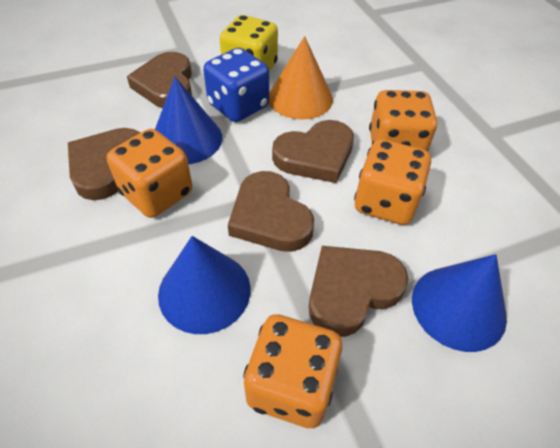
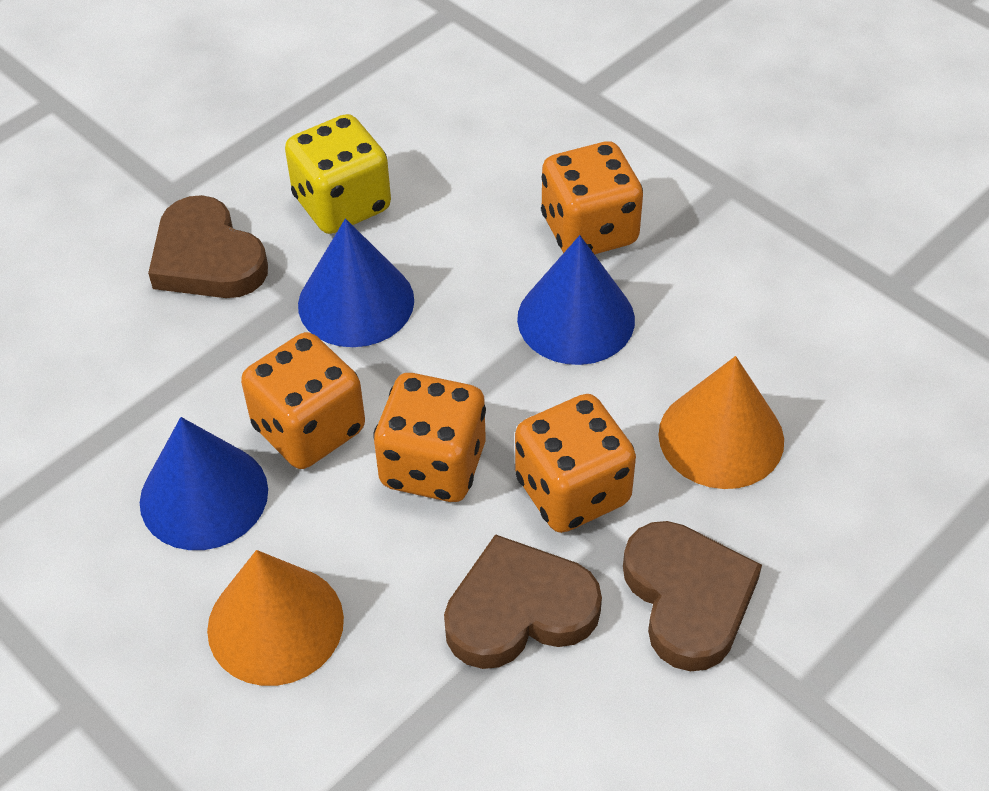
blue dice: [203,48,269,122] = 1 -> none = 0
brown heart: [68,128,141,200] [127,52,192,108] [228,171,314,252] [272,120,354,183] [309,246,409,337] = 5 -> [148,195,268,298] [444,534,602,669] [623,521,762,671] = 3
orange cone: [269,36,333,120] = 1 -> [207,550,344,686] [658,356,784,489] = 2

